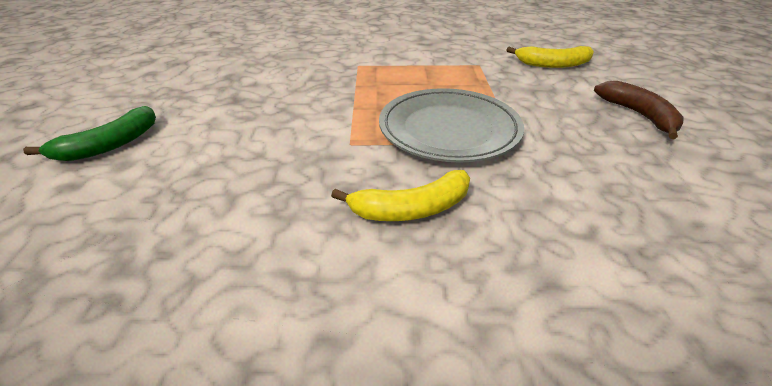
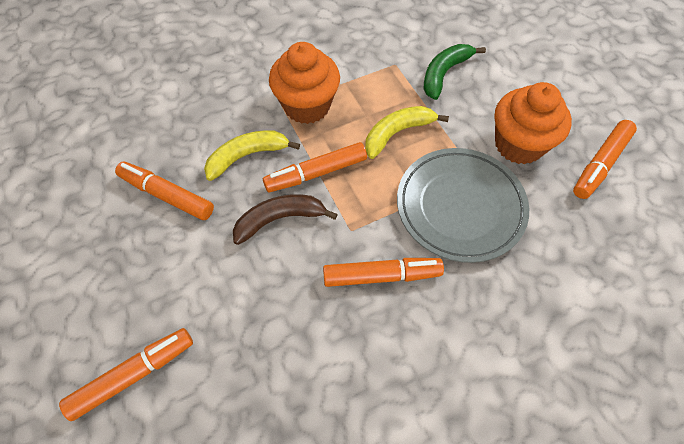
orange cupcake: none = 0 -> [269,42,340,124] [495,82,572,164] = 2
orange marker: none = 0 -> [59,328,193,421] [115,162,214,220] [263,142,367,192] [323,258,444,287] [573,120,637,199] = 5

